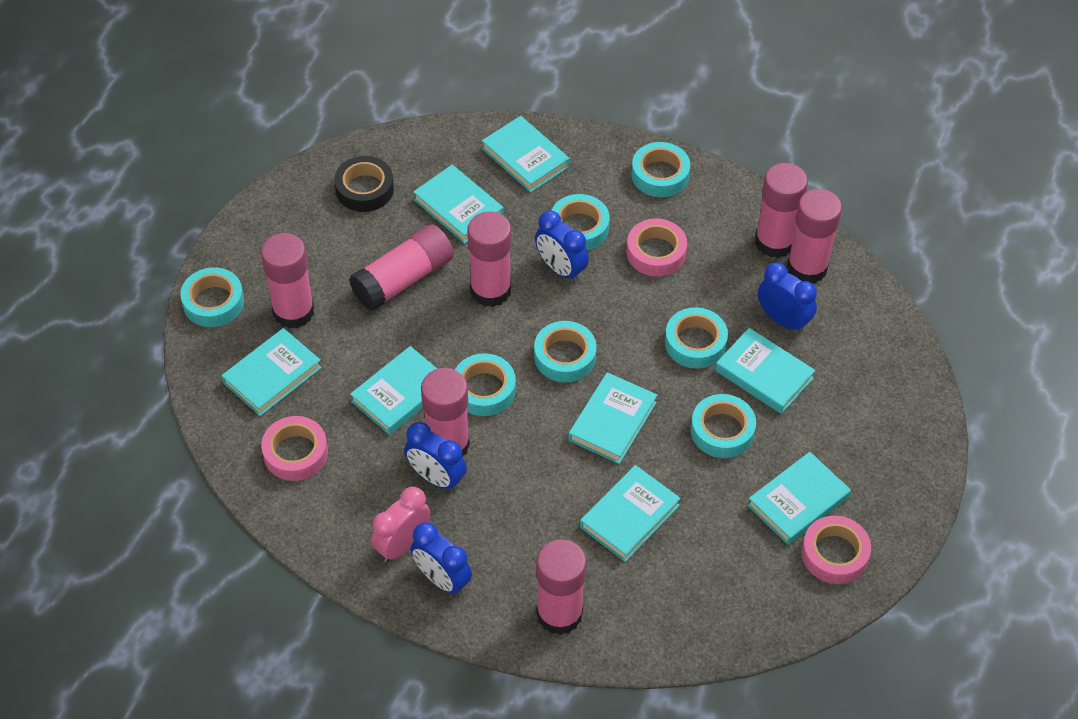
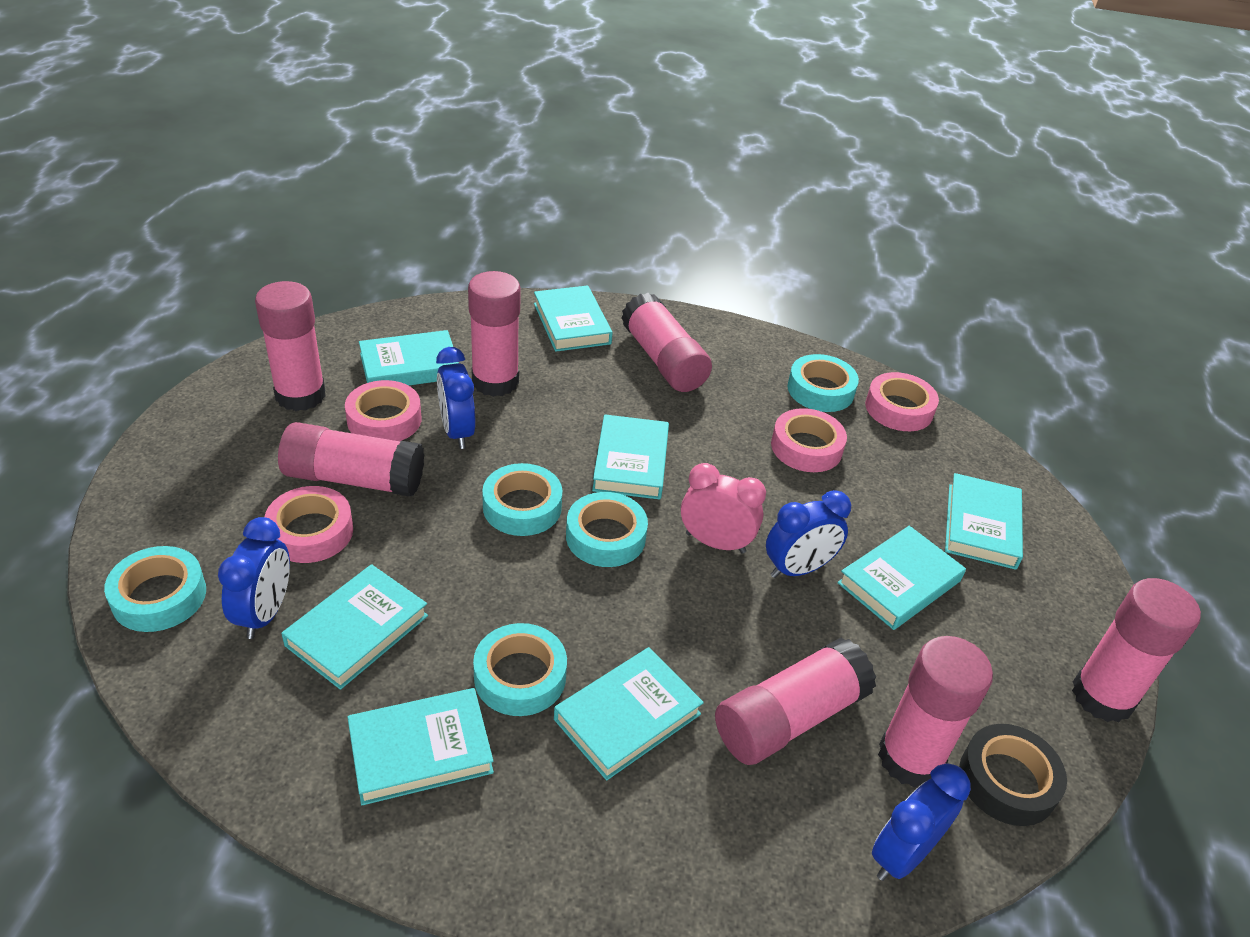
pink tape: [261,416,328,481] [627,219,687,277] [802,516,871,584] = 3 -> [265,486,353,563] [345,380,421,441] [771,408,847,472] [865,372,939,431] = 4
turquoise tape: [180,267,244,327] [455,353,516,416] [534,321,597,382] [551,194,609,251] [632,142,690,197] [665,307,728,368] [691,394,756,458] = 7 -> [104,546,206,632] [473,623,567,716] [482,463,562,536] [566,492,648,567] [787,354,859,412] = 5

